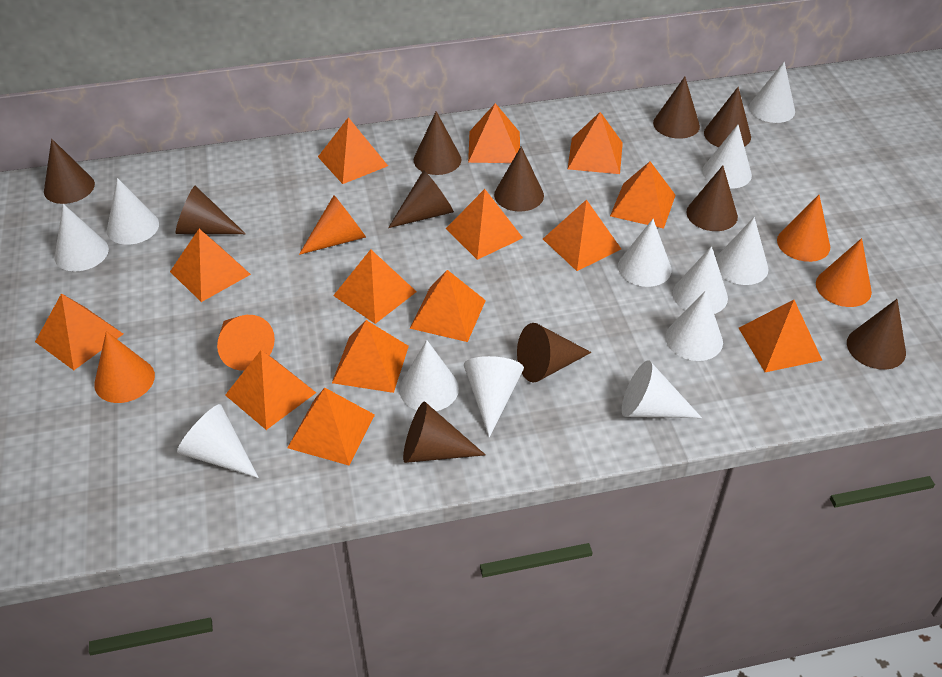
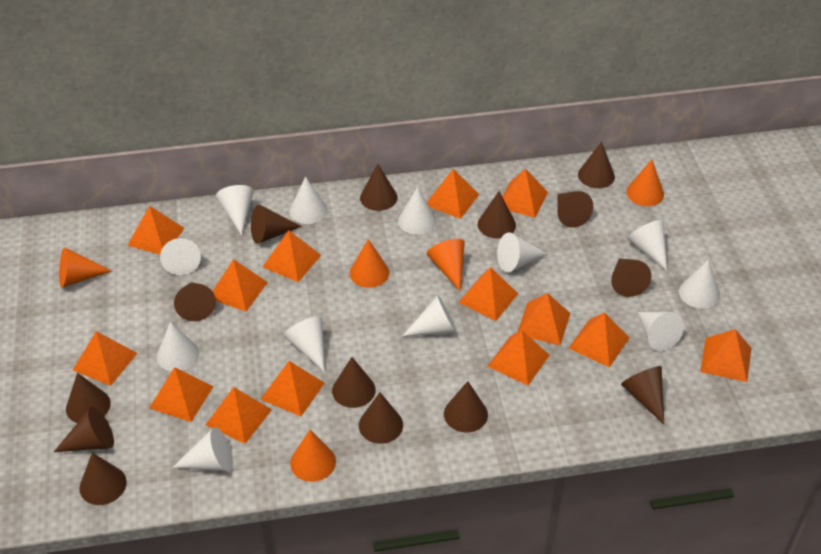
brown cone: [44,139,95,204] [176,186,246,234] [388,170,454,228] [403,402,486,463] [414,111,462,175] [494,146,544,212] [517,323,591,383] [653,77,700,139] [686,166,738,231] [704,87,751,147] [847,299,906,370] = 11 -> [54,407,114,452] [66,373,111,423] [79,453,127,505] [174,282,216,321] [251,205,302,244] [332,357,376,408] [359,392,403,444] [360,164,397,211] [444,381,488,432] [478,191,516,239] [557,191,593,227] [578,142,615,188] [611,258,651,297] [621,366,664,424] = 14

